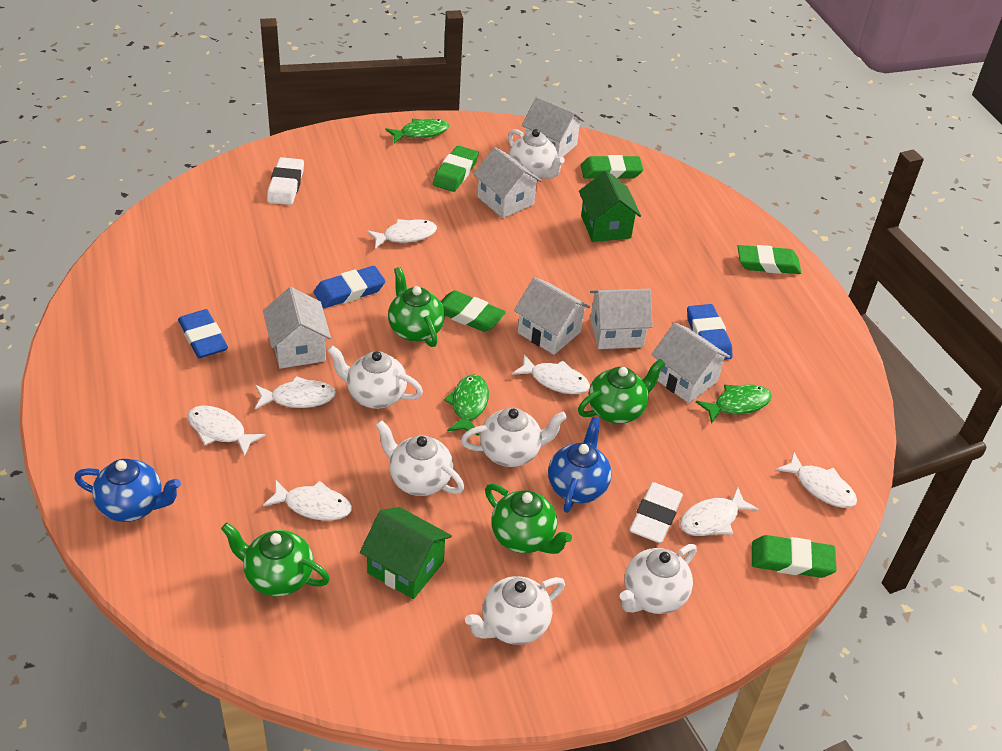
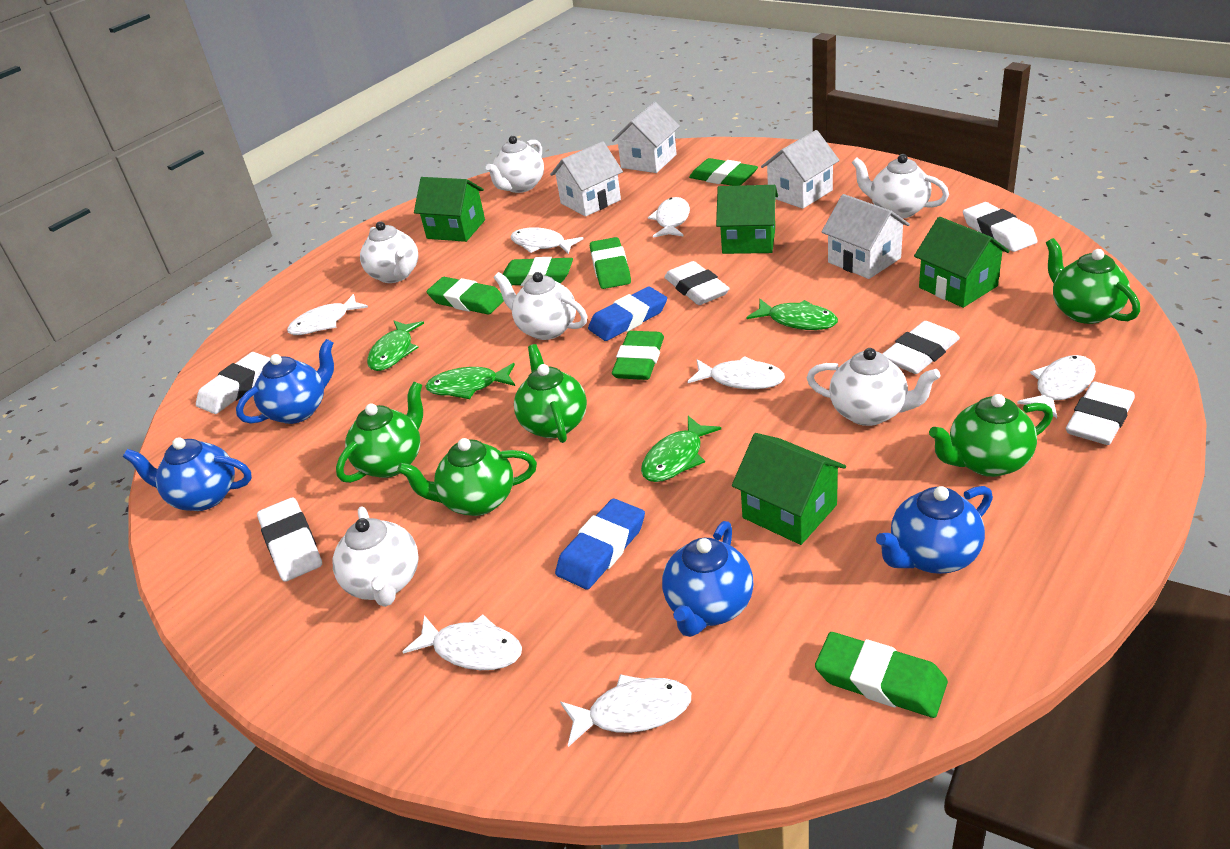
blue eraser: [178,309,228,358] [313,266,385,308] [687,304,733,360] = 3 -> [555,498,645,590] [588,286,667,341] = 2
blue teapot: [74,459,181,522] [548,417,612,513] = 2 -> [123,437,252,511] [236,339,334,424] [662,521,754,637] [876,486,993,574] = 4
green eraser: [433,146,479,192] [441,290,506,332] [581,155,643,179] [737,245,801,274] [752,535,837,578] = 5 -> [427,277,504,315] [503,257,573,286] [590,237,631,289] [612,331,664,380] [689,158,758,186] [815,632,948,718] = 6
green fish: [385,119,449,143] [444,375,489,436] [696,384,772,424] = 3 -> [367,321,424,371] [425,363,515,399] [641,416,721,482] [746,299,838,330] = 4
green house: [360,507,452,599] [579,170,641,242] = 2 -> [414,177,485,242] [716,185,778,254] [732,433,846,545] [914,217,1010,308] = 4
green teapot: [221,523,330,597] [388,267,445,347] [485,484,572,554] [578,359,665,424] = 4 -> [336,382,423,483] [397,438,537,516] [514,344,587,443] [929,394,1053,477] [1046,238,1140,324] = 5
white eraser: [267,157,304,205] [629,482,683,543] = 2 -> [196,352,270,414] [257,497,322,582] [664,261,730,305] [882,321,960,374] [963,202,1038,252] [1066,382,1135,445] = 6
white house: [263,287,331,369] [473,147,542,218] [514,277,590,355] [522,97,585,157] [590,289,653,349] [651,322,730,403] = 6 -> [550,141,623,217] [612,102,680,173] [761,130,840,209] [821,194,910,279] = 4

